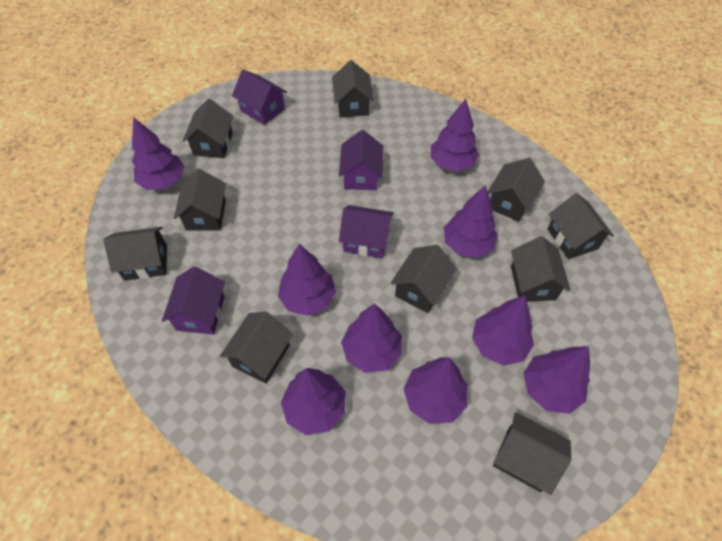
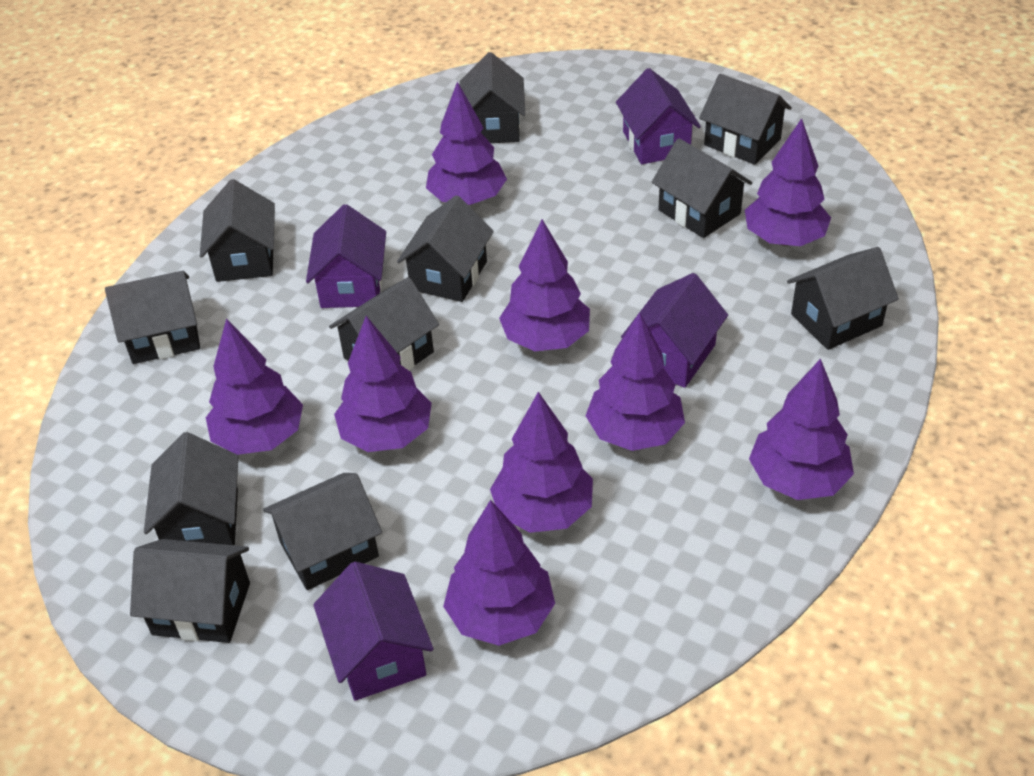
black house: [103,227,167,281] [174,168,226,231] [183,98,233,158] [220,311,293,383] [332,60,374,117] [391,245,457,313] [488,158,545,222] [493,412,571,495] [511,236,571,302] [547,193,614,259] = 10 -> [105,271,200,364] [130,539,250,643] [144,432,238,545] [200,179,275,282] [263,473,382,590] [329,277,439,370] [397,195,494,302] [460,52,525,143] [652,138,752,238] [699,74,792,165] [787,247,899,350] = 11

